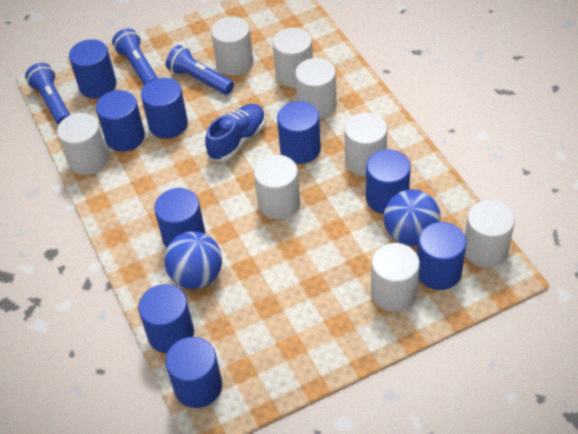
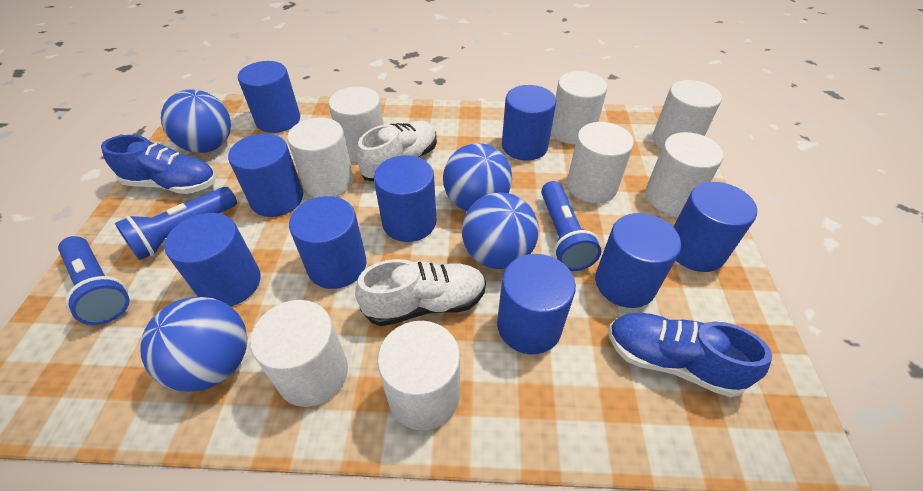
blue ball: [164,231,222,289] [384,189,441,246] = 2 -> [141,297,247,392] [161,89,231,153] [443,143,512,211] [462,192,539,269] = 4
blue shoe: [205,104,266,162] = 1 -> [101,135,216,194] [608,313,772,397] = 2
white shoe: none = 0 -> [355,259,486,326] [357,121,437,181] = 2

